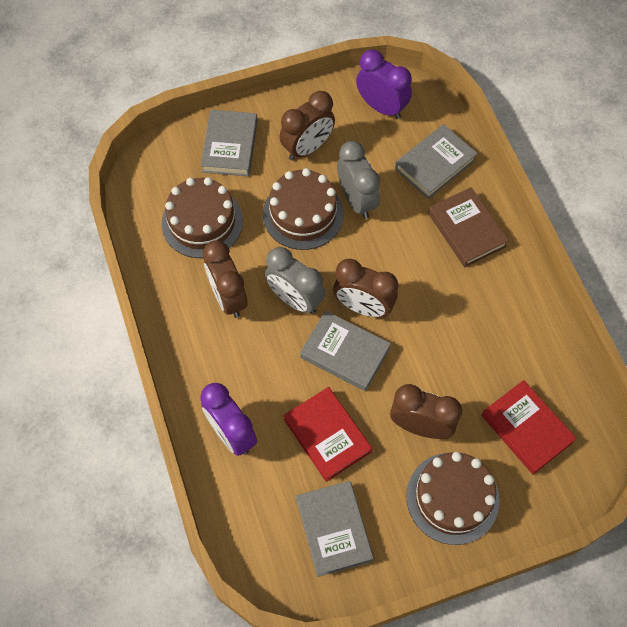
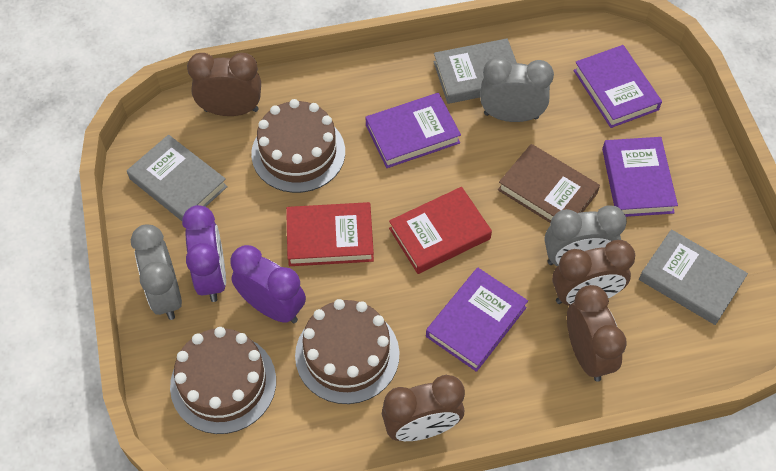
grey book: [200,110,258,176] [296,481,374,577] [300,311,391,391] [395,124,478,199] = 4 -> [127,135,228,221] [433,39,517,104] [639,229,748,325] = 3
grey clock: [265,247,325,314] [337,141,380,219] = 2 -> [131,224,182,320] [480,57,554,122] [544,205,627,266] = 3
purple book: none = 0 -> [366,93,461,168] [426,268,528,372] [573,45,662,128] [602,137,678,217] = 4

